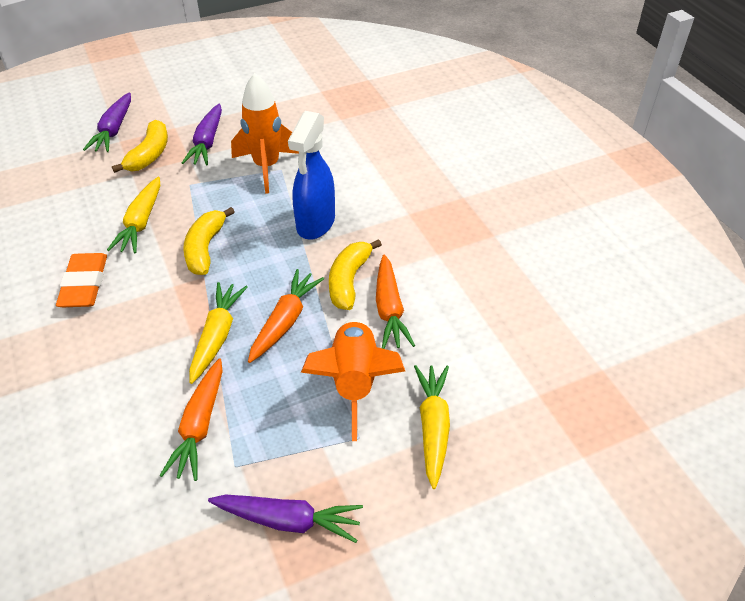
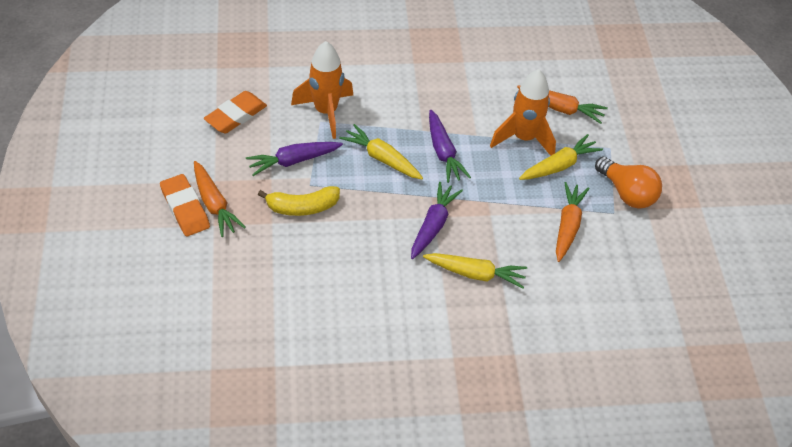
blue spray bottle: [288,111,335,240] = 1 -> none = 0
orange eraser: [56,253,107,307] = 1 -> [160,174,210,236] [204,91,267,134] = 2
orange light bulb: none = 0 -> [595,157,662,208] = 1
yellow banana: [112,120,168,173] [183,207,235,275] [329,239,382,310] = 3 -> [258,186,340,216] = 1

